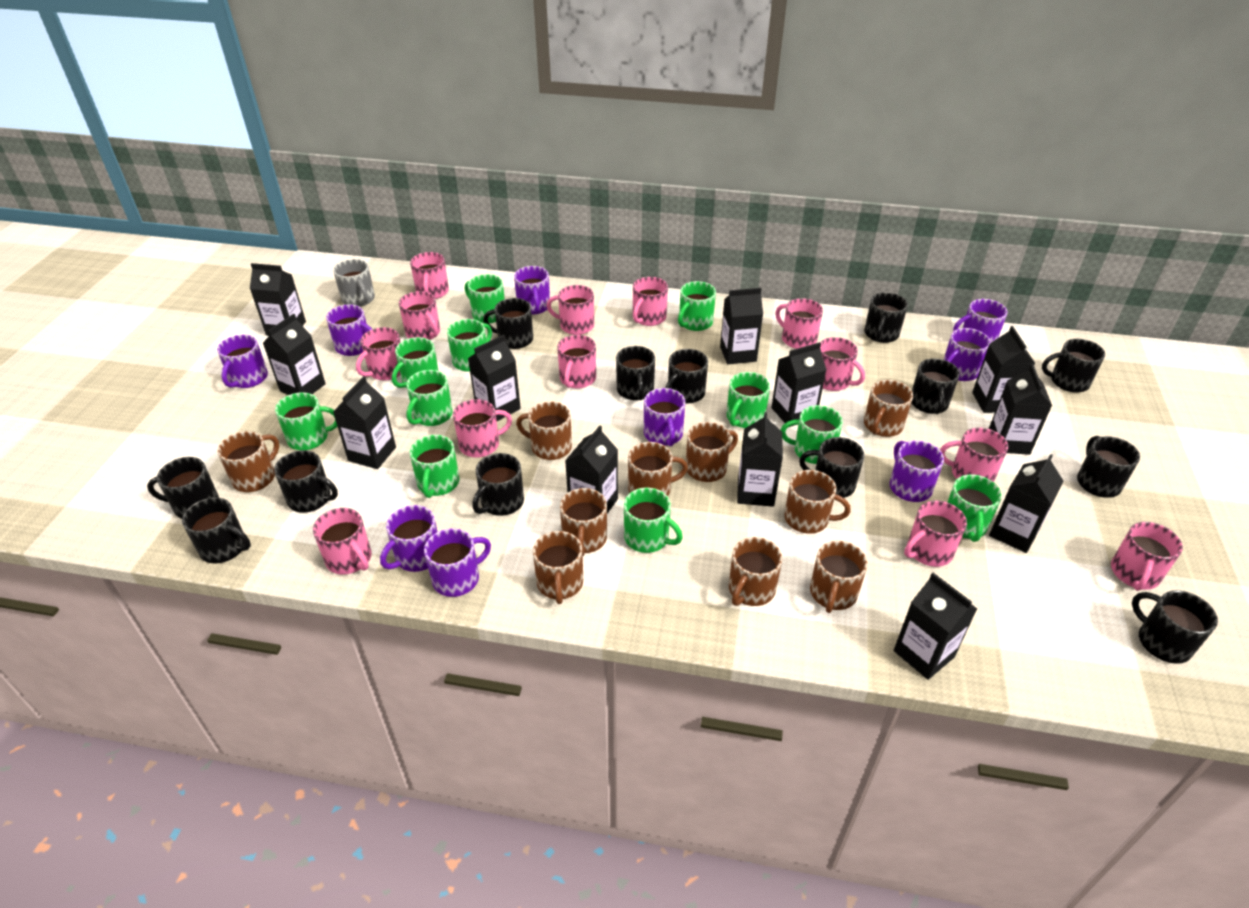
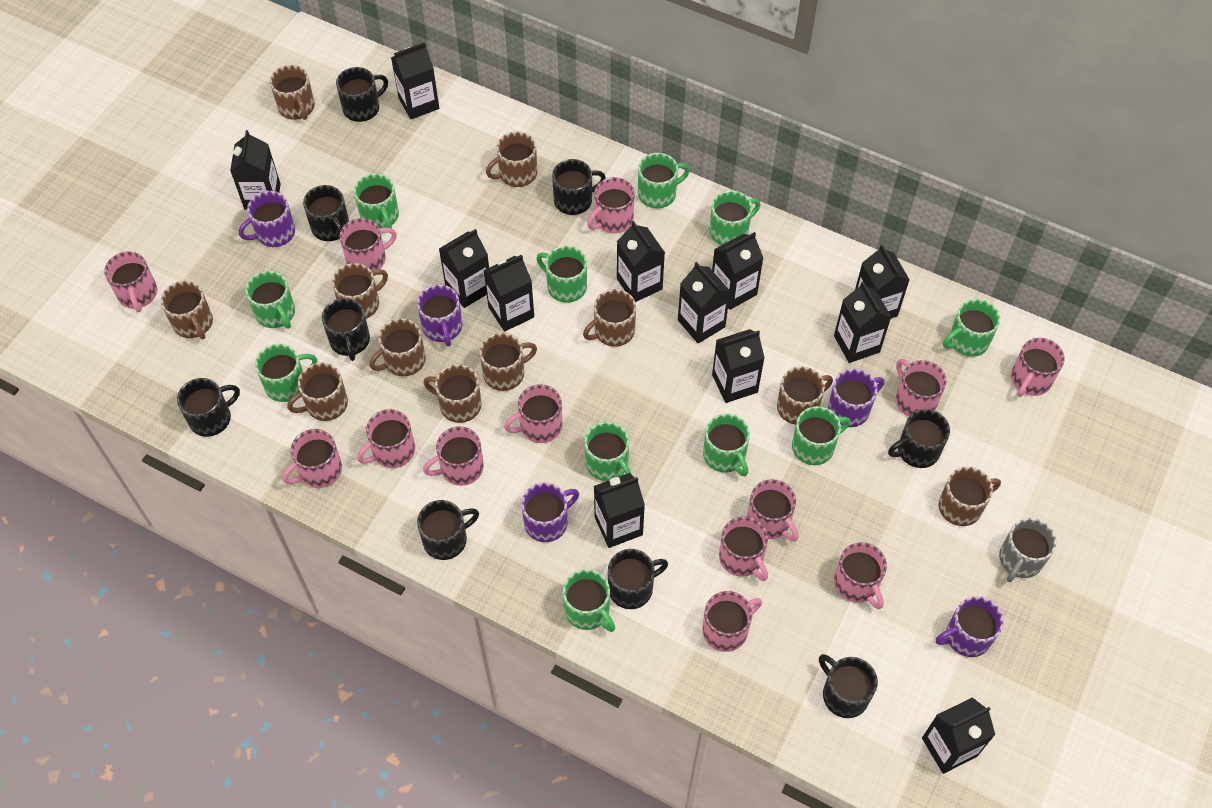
black mug: [147,457,219,519] [182,497,251,563] [274,450,338,513] [472,453,524,516] [483,298,533,349] [616,346,655,400] [666,349,708,403] [799,437,864,498] [864,292,908,343] [912,358,960,414] [1042,339,1105,393] [1077,436,1140,498] [1132,590,1218,664] = 13 -> [177,378,240,437] [303,185,349,241] [322,298,370,361] [336,67,388,122] [417,500,479,560] [552,159,606,215] [608,549,668,609] [819,654,878,718] [888,409,950,468] = 9
brown mug: [217,431,279,492] [516,401,572,460] [533,531,583,604] [560,488,607,556] [628,442,688,496] [686,422,738,482] [729,537,782,606] [784,470,851,534] [810,541,868,613] [864,380,913,437] = 10 -> [161,281,213,339] [270,65,315,120] [287,362,348,421] [332,263,388,319] [369,318,425,376] [423,364,482,423] [479,333,537,391] [486,132,537,187] [583,289,636,347] [777,366,833,425] [939,467,1001,526] = 11
purple mug: [217,334,268,388] [326,304,372,356] [380,505,437,572] [424,528,491,597] [514,266,550,315] [644,388,685,446] [890,440,944,502] [944,328,991,381] [953,299,1008,342] = 9 -> [239,191,295,247] [417,284,462,347] [521,482,579,542] [828,369,884,427] [936,596,1004,657] = 5

